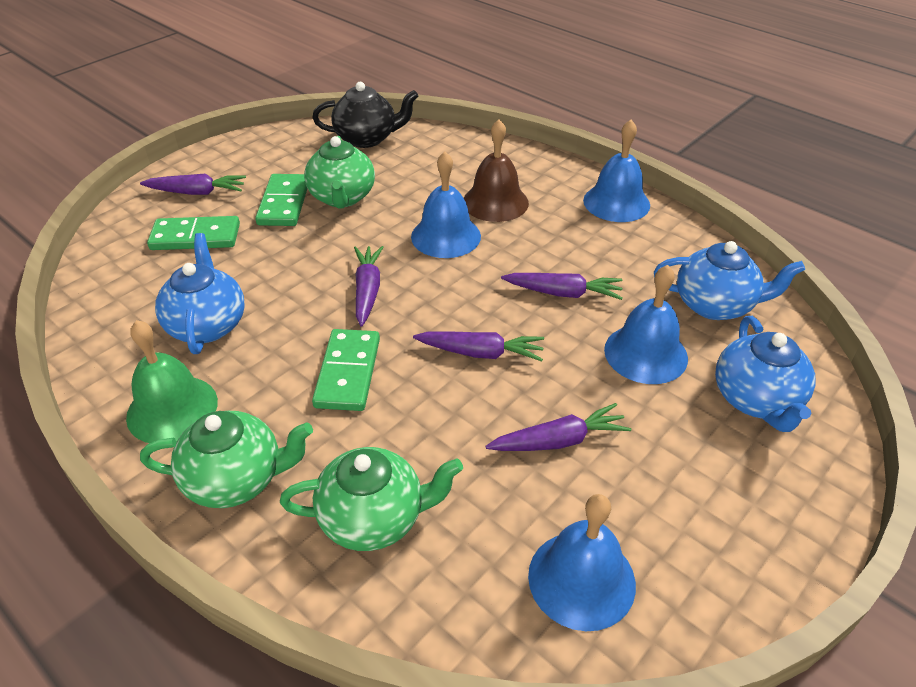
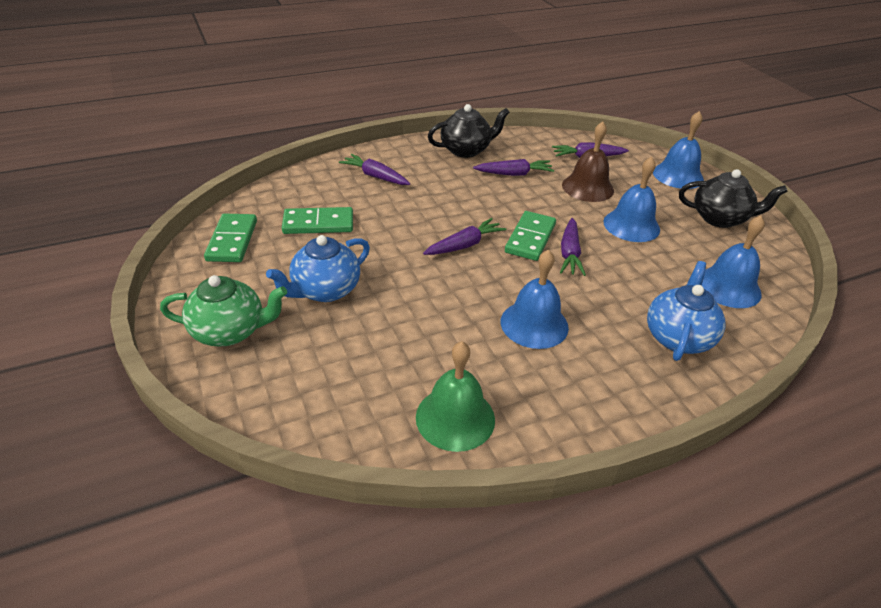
black teapot: [312,82,418,148] = 1 -> [428,104,510,158] [679,169,788,228] = 2
blue teapot: [155,233,245,354] [654,241,805,320] [715,316,815,432] = 3 -> [266,235,370,302] [647,261,726,361] = 2
green teapot: [140,411,313,508] [280,447,463,551] [304,136,375,209] = 3 -> [160,275,287,347] = 1

